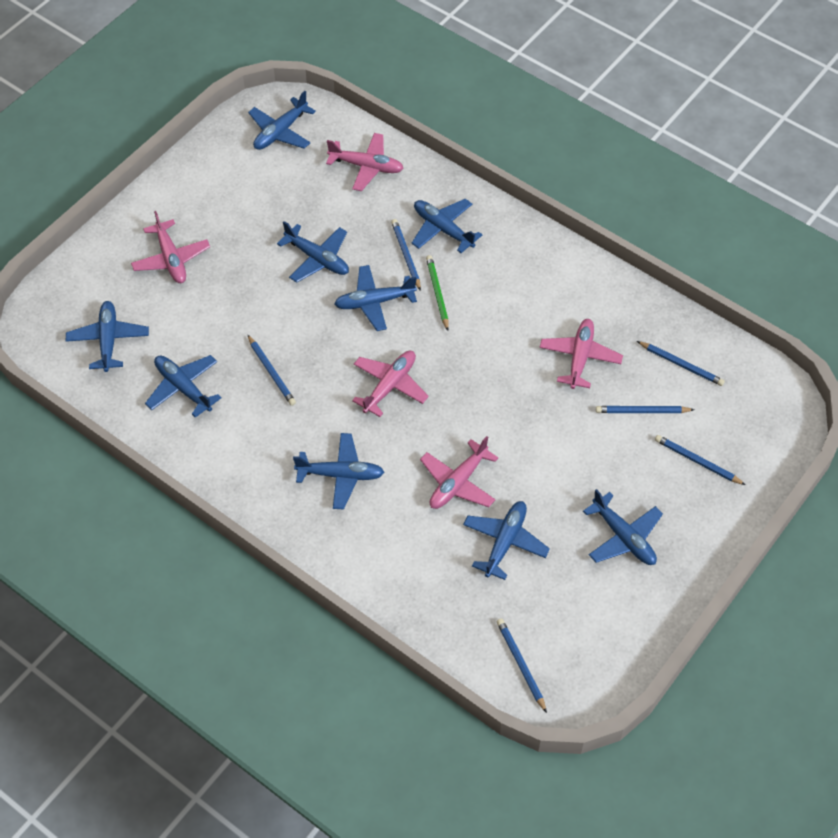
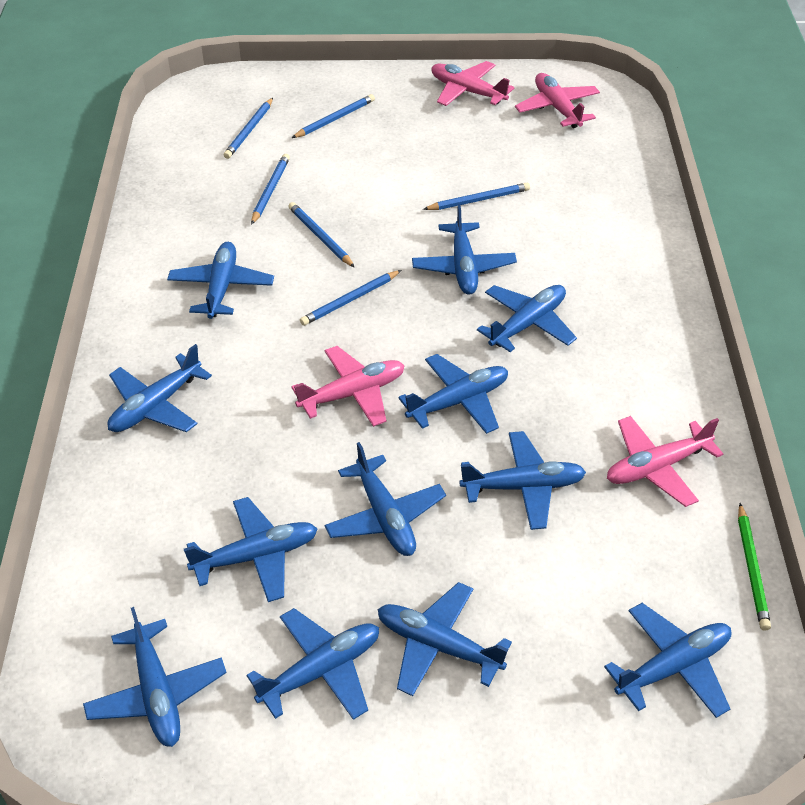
blue plane: [66,301,149,372] [145,355,222,418] [248,91,316,150] [277,221,349,283] [293,433,384,510] [334,265,417,331] [411,199,482,253] [463,501,550,580] [583,489,663,565] = 9 -> [83,607,227,747] [107,344,212,432] [167,242,274,319] [184,497,318,602] [247,608,379,720] [325,442,446,556] [378,582,512,696] [398,354,508,434] [412,204,517,295] [459,431,586,530] [477,285,577,352] [604,603,732,718] = 12
pink plane: [131,211,210,283] [326,133,404,191] [352,351,429,417] [420,436,498,509] [539,319,623,389] = 5 -> [291,346,405,427] [432,61,515,106] [515,73,600,128] [607,416,723,507] = 4

